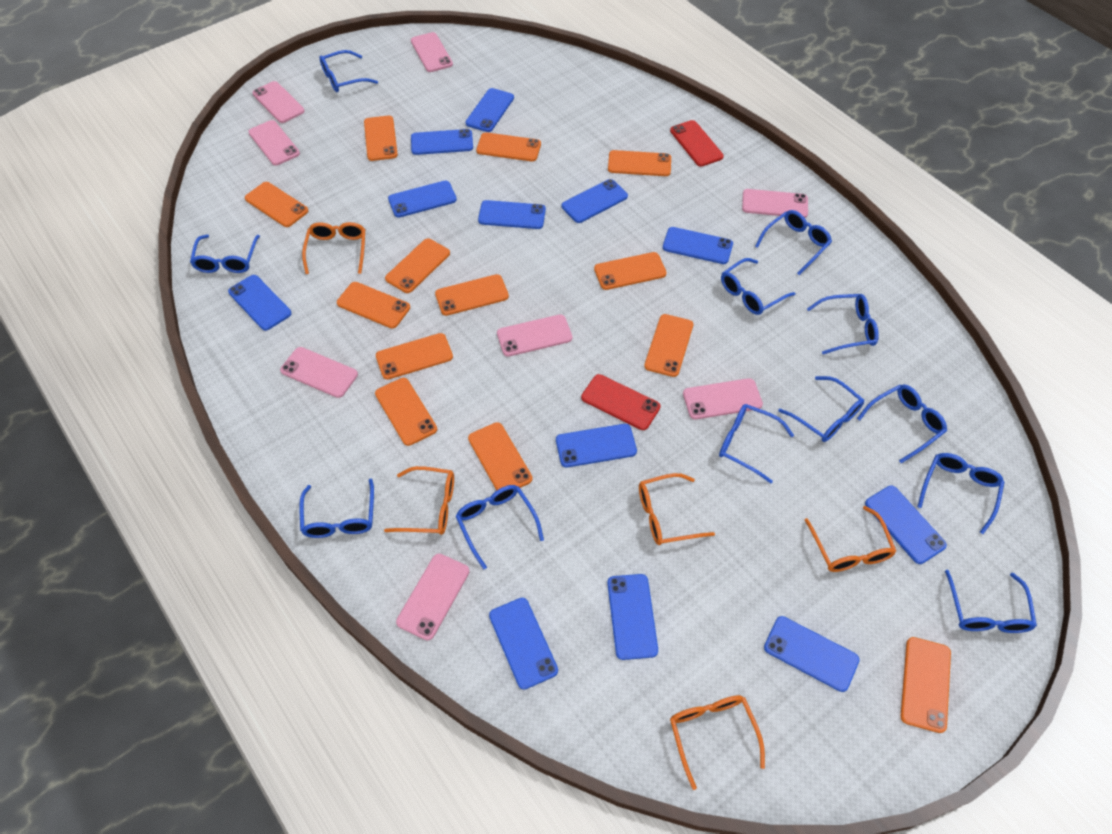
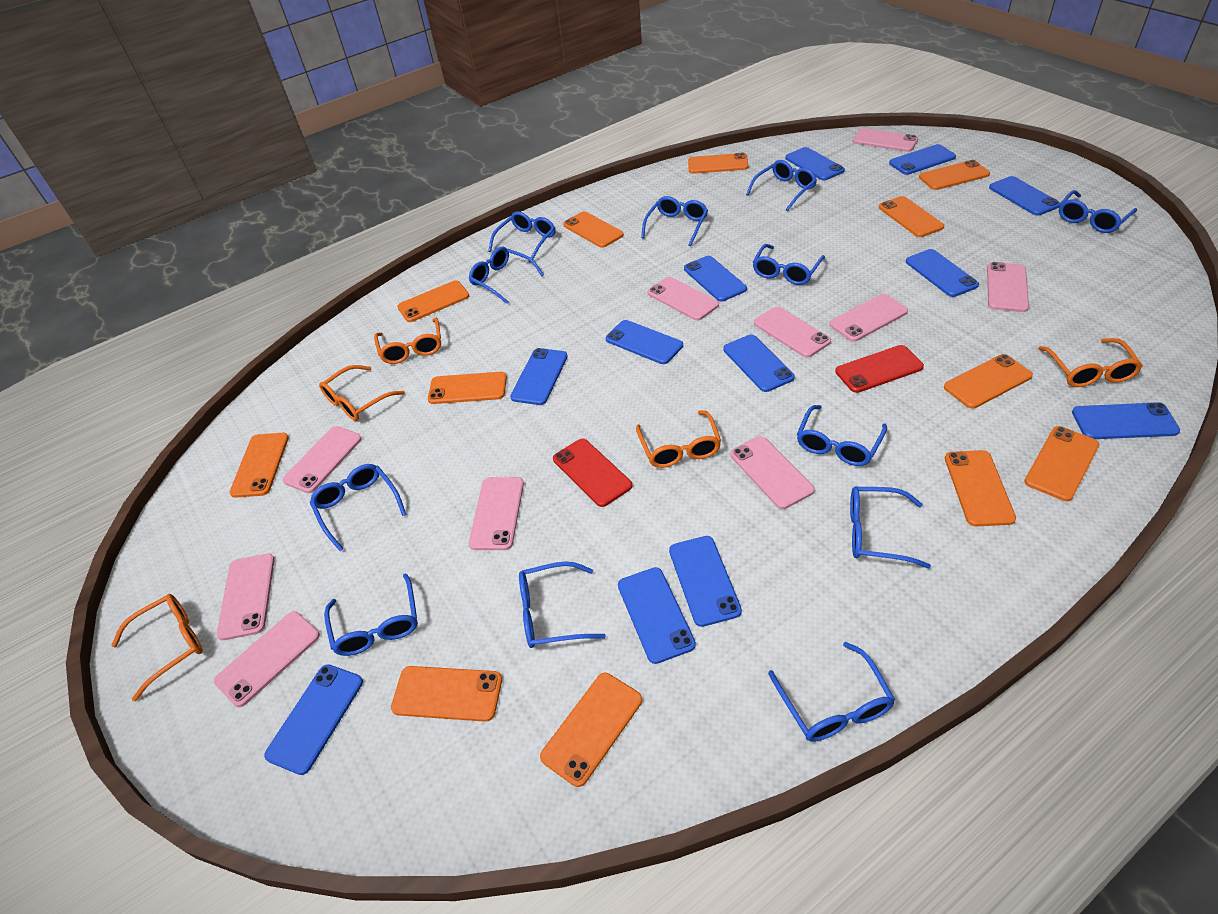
orange phone: [245,182,308,227] [337,282,410,328] [364,116,398,161] [375,378,437,446] [376,333,453,380] [385,239,450,293] [435,274,509,316] [468,422,532,490] [476,132,541,161] [594,252,667,290] [608,150,671,176] [644,314,693,377] [901,637,951,733] = 13 -> [229,433,289,498] [391,666,502,722] [397,280,469,322] [428,372,507,404] [540,673,642,787] [563,211,624,248] [688,153,749,174] [879,196,944,237] [919,160,990,190] [944,354,1033,409] [945,450,1016,526] [1024,426,1099,501] = 12
pink phone: [248,120,300,165] [252,81,305,123] [280,347,358,398] [396,554,470,641] [411,32,453,72] [497,314,572,357] [683,378,763,419] [742,189,808,218] = 8 -> [214,611,320,707] [217,553,275,640] [283,426,362,493] [469,477,524,550] [648,277,719,321] [730,436,815,509] [754,307,831,358] [830,294,908,342] [853,128,918,152] [987,262,1029,312] = 10

